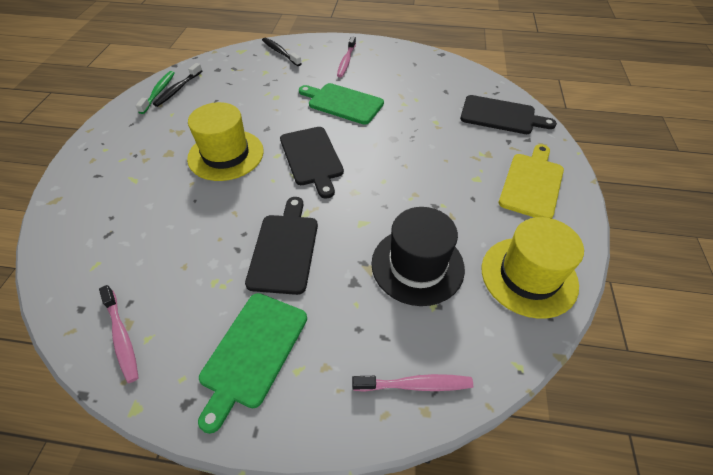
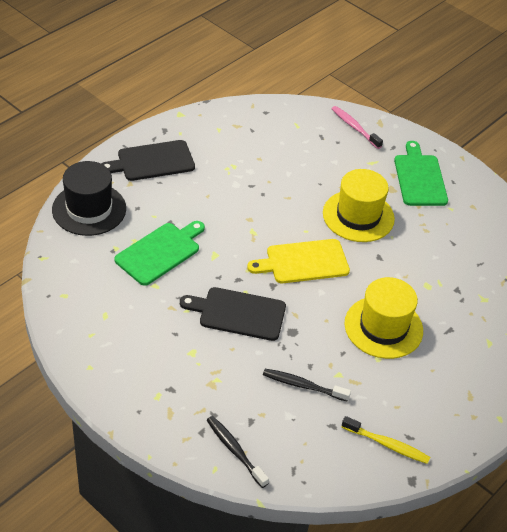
black cutting board: [245,197,318,295] [280,127,344,199] [460,95,557,134] = 3 -> [101,140,195,181] [180,287,286,341] = 2
green toothbrush: [136,71,175,114] = 1 -> none = 0
pink toothbrush: [99,285,139,383] [337,37,356,78] [352,374,473,392] = 3 -> [332,106,383,149] = 1
yellow toothbrush: none = 0 -> [342,416,430,464] = 1

